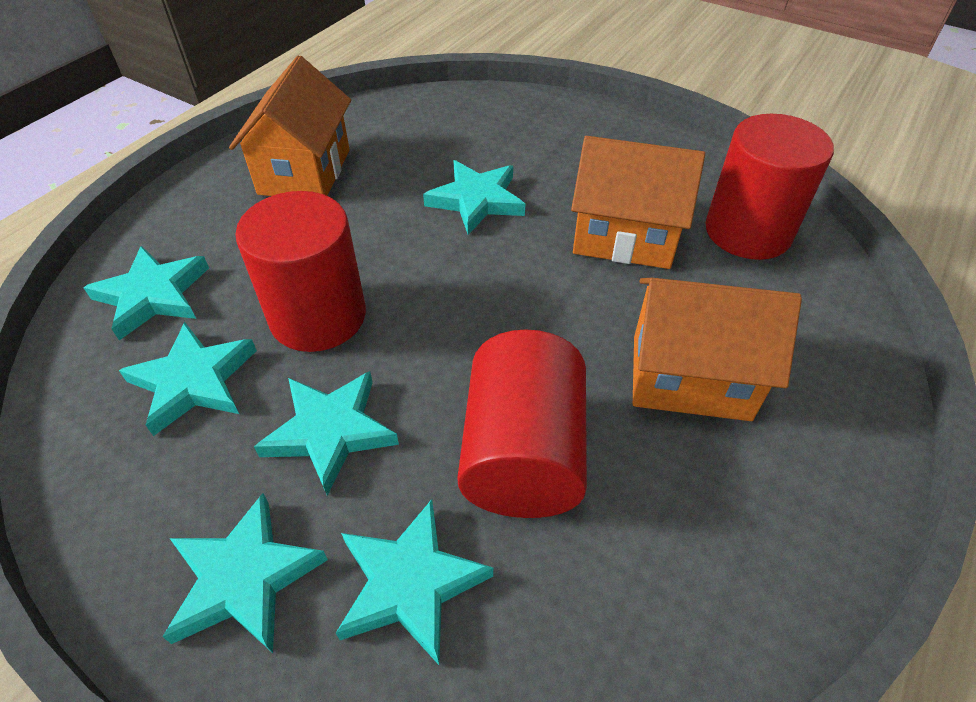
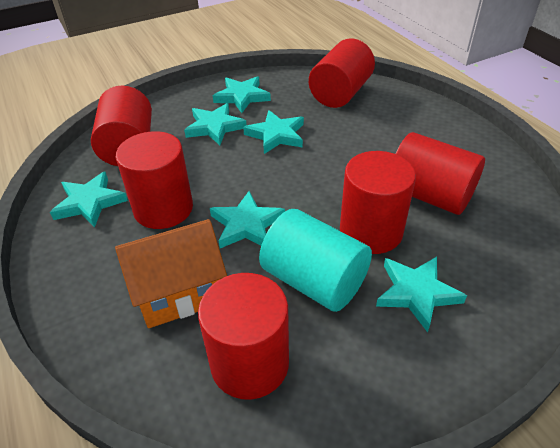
orange house: [229,56,351,196] [571,136,705,269] [633,278,802,421] = 3 -> [115,219,227,328] = 1
red cylinder: [235,191,366,352] [457,330,587,518] [705,114,834,260] = 3 -> [91,86,152,166] [116,131,193,229] [198,273,289,400] [309,39,375,108] [340,151,416,254] [395,132,485,215] = 6
turquoise cylinder: none = 0 -> [259,209,372,312] = 1

